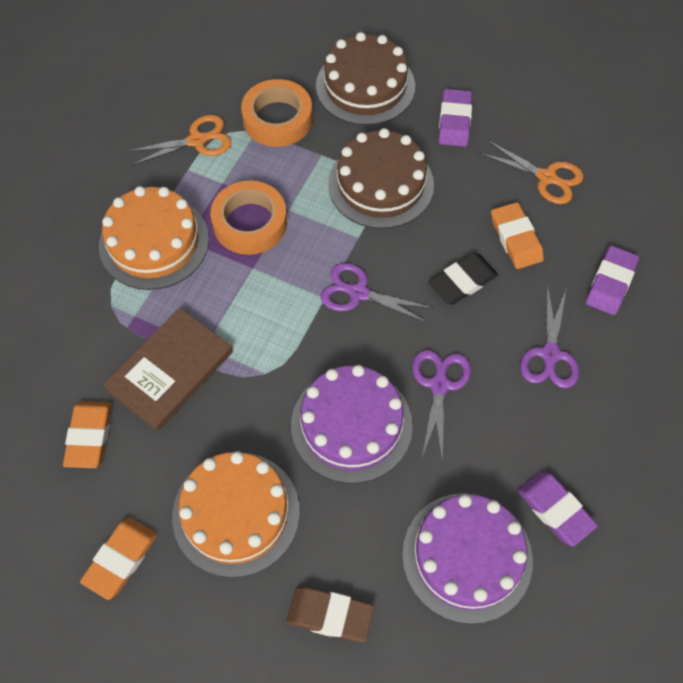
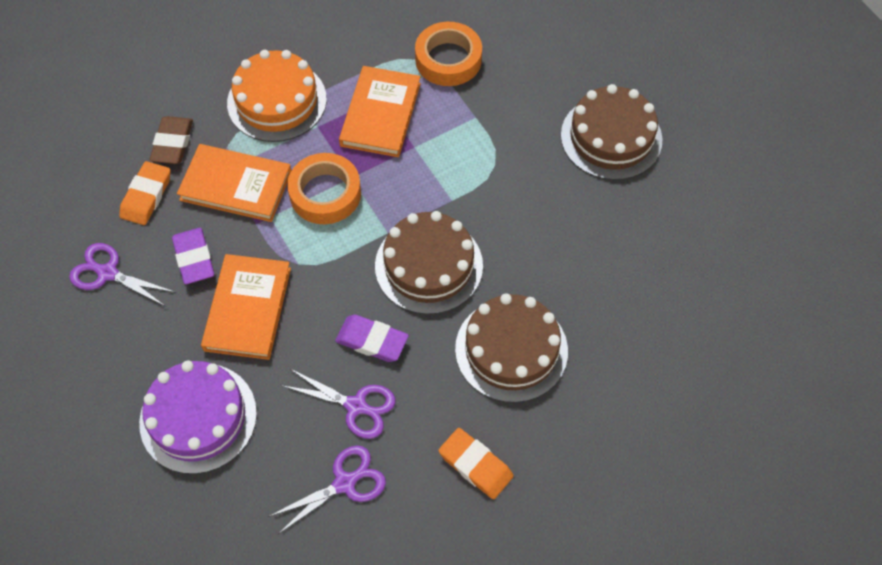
black eraser: [428,253,498,305] = 1 -> none = 0
brown book: [103,308,233,431] = 1 -> none = 0
brown cake: [316,32,415,125] [328,128,434,229] = 2 -> [375,211,483,314] [455,294,568,403] [561,84,662,180] = 3
orange book: none = 0 -> [177,144,292,222] [201,254,291,360] [339,66,421,157] = 3
orange cake: [99,186,209,290] [172,451,300,578] = 2 -> [227,50,327,142] = 1
orange eraser: [63,401,112,468] [80,517,157,600] [491,202,544,269] = 3 -> [119,161,171,225] [439,428,514,499] = 2
orange scissors: [126,115,231,166] [479,140,583,204] = 2 -> none = 0
purple cake: [291,365,413,484] [402,493,533,624] = 2 -> [139,360,257,474] = 1
purple eraser: [439,89,472,147] [517,471,598,546] [586,245,639,315] = 3 -> [172,228,214,284] [335,315,409,362] = 2

